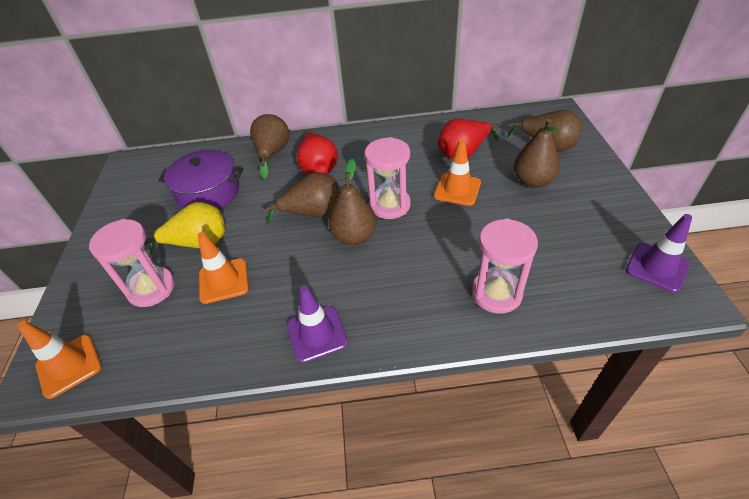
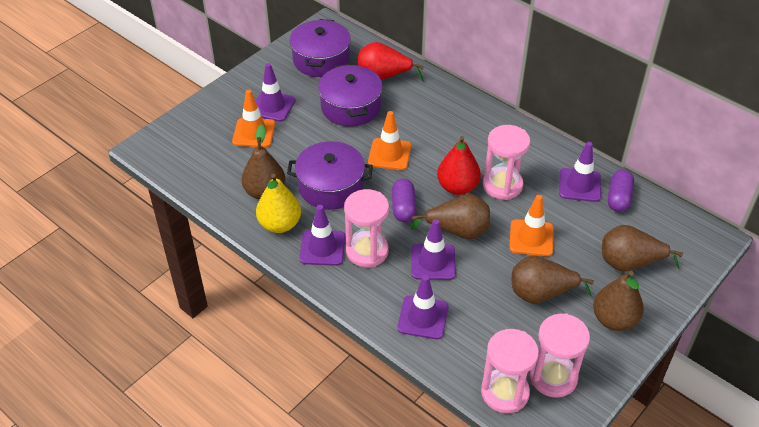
pink hourglass: [89,219,175,307] [365,137,411,219] [472,218,538,314] = 3 -> [344,189,389,267] [481,329,539,413] [483,125,530,200] [530,313,590,398] = 4
purple capsule: none = 0 -> [392,179,416,222] [608,170,634,212] = 2
purple pot: [158,150,243,209] = 1 -> [287,141,373,210] [290,19,351,77] [318,64,383,127] = 3
purple traffic cone: [287,286,348,363] [626,214,692,293] = 2 -> [256,63,296,122] [299,205,345,266] [398,275,449,339] [411,219,456,280] [559,142,601,202] = 5

